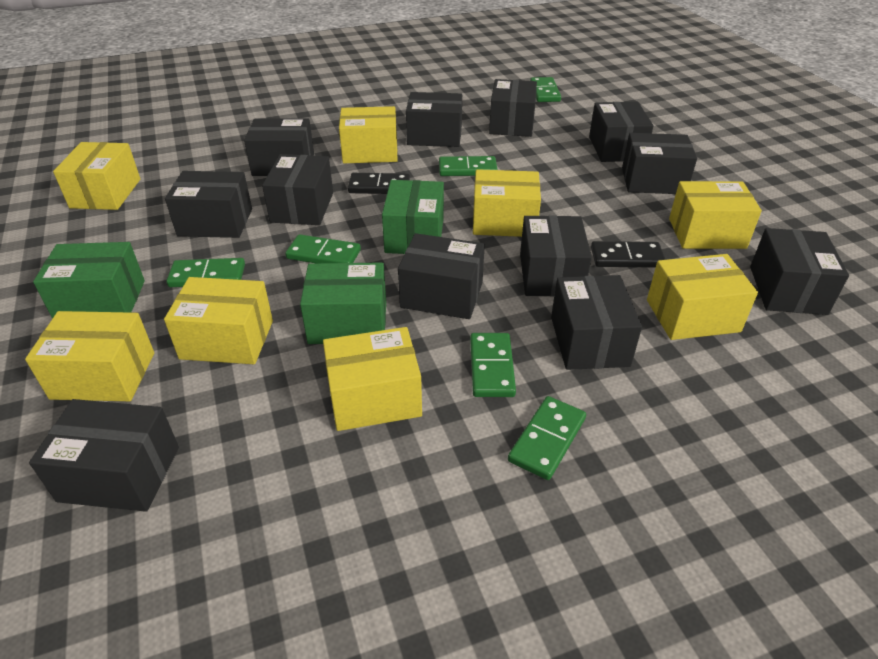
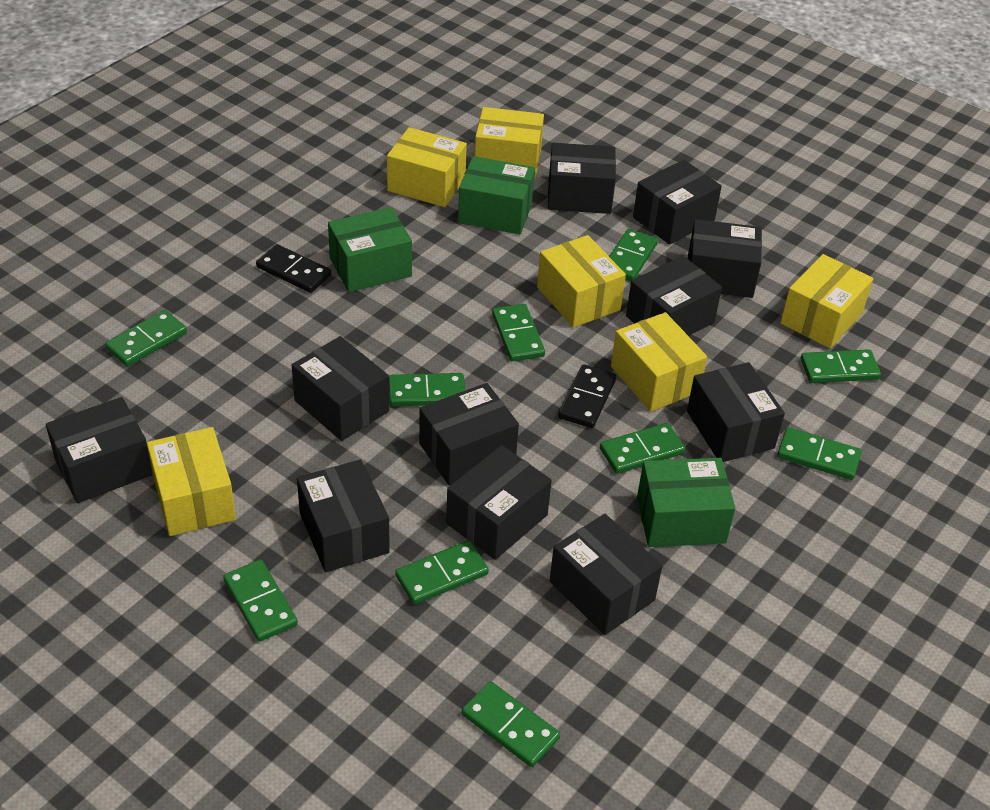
black box: [29,399,179,512] [165,171,252,238] [244,118,314,176] [262,154,333,225] [398,233,485,319] [406,92,462,147] [489,79,537,137] [520,215,592,297] [551,275,642,370] [589,102,654,162] [622,133,697,194] [750,228,849,315] = 12 -> [46,397,153,503] [292,336,389,441] [297,459,390,572] [419,383,519,486] [446,445,552,560] [548,143,616,214] [550,514,662,635] [626,256,722,336] [633,160,722,245] [687,362,785,462] [688,219,762,298] = 11
green domino: [166,258,245,287] [285,234,361,263] [439,156,498,176] [470,333,516,397] [508,396,586,480] [530,77,561,102] = 6 -> [105,310,187,366] [223,560,298,642] [389,373,465,406] [395,540,489,605] [462,681,560,767] [492,304,545,362] [600,423,685,474] [609,229,658,281] [777,427,862,480] [801,349,881,383] = 10
yellow box: [25,311,154,401] [53,142,140,210] [164,277,273,364] [323,327,422,431] [339,106,398,163] [473,169,541,237] [647,254,758,340] [669,181,762,249] = 8 -> [147,427,236,536] [387,127,467,207] [475,107,544,179] [537,235,626,328] [611,312,707,412] [780,254,873,349] = 6

